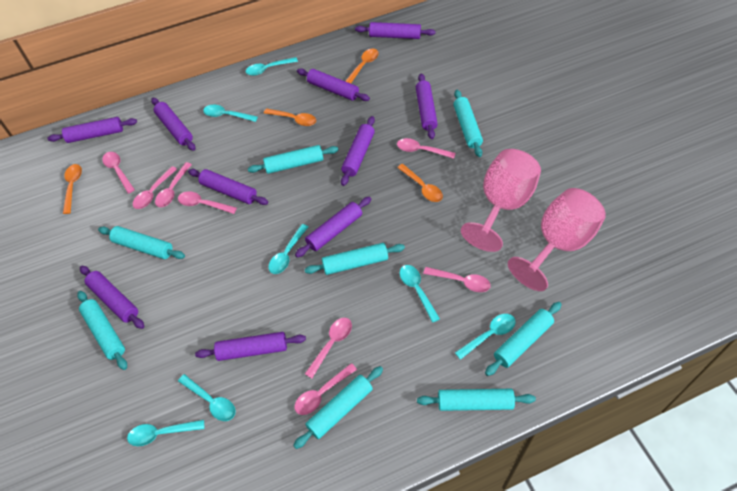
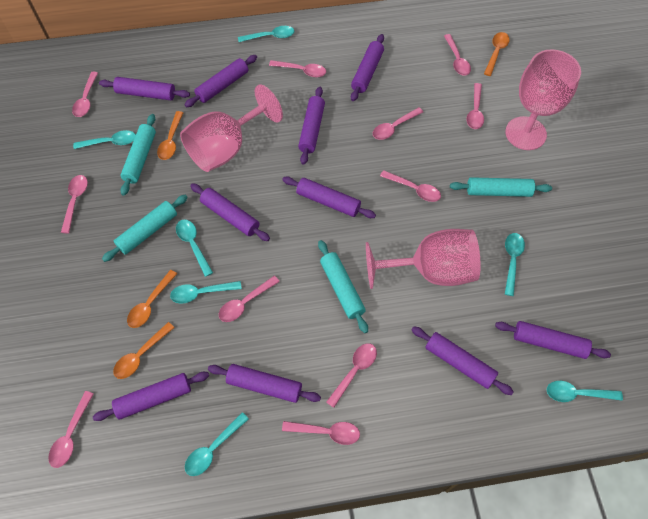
pink goblet: [461,149,541,252] [508,188,606,291] = 2 -> [180,84,283,172] [366,229,481,289] [505,49,581,150] = 3
pink spoon: [102,152,135,194] [133,166,177,209] [155,162,192,207] [178,191,237,214] [295,363,357,415] [305,318,352,378] [397,138,456,159] [423,267,491,292] = 8 -> [48,391,94,468] [61,175,88,234] [72,72,98,117] [219,276,280,322] [269,60,326,77] [282,421,360,445] [326,344,377,408] [373,107,423,140] [380,170,441,202] [444,34,471,76] [466,83,484,129] = 11
turquoise rolling pin: [77,291,127,370] [98,226,185,259] [248,145,338,174] [293,366,383,449] [305,243,405,275] [417,389,536,411] [453,90,483,157] [485,302,562,376] = 8 -> [102,195,188,262] [120,114,156,196] [318,240,368,333] [450,177,552,197] = 4

